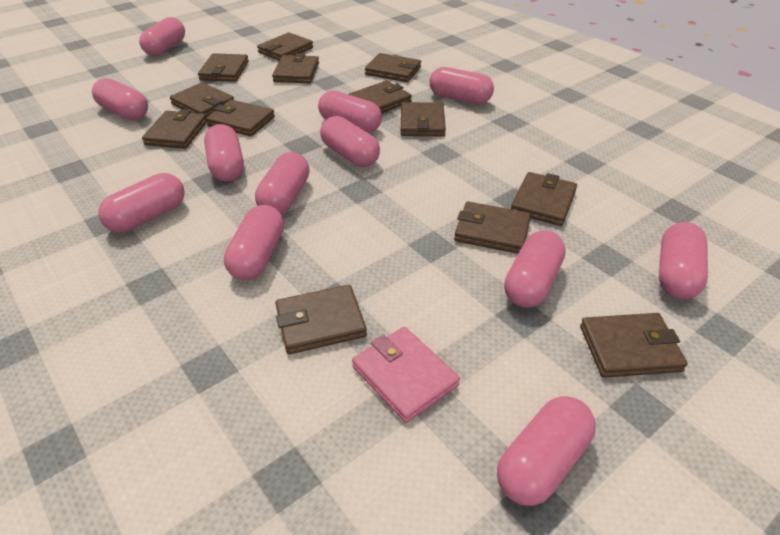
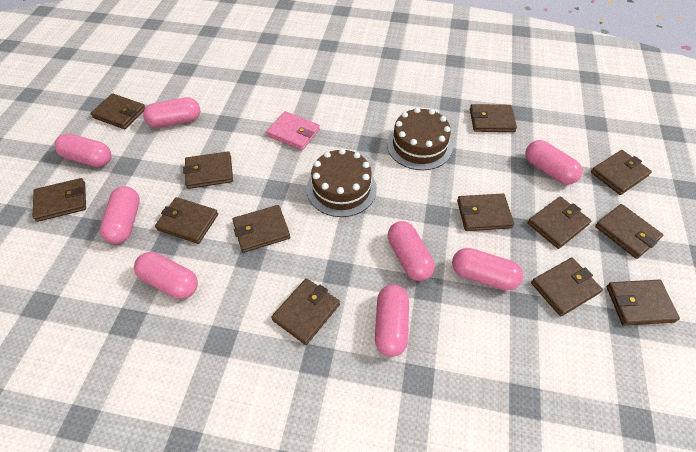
brown cake: none = 0 -> [307,148,377,217] [387,107,453,170] = 2
pink capsule: [92,78,148,120] [98,173,185,233] [139,17,185,56] [204,124,244,182] [224,205,284,280] [255,152,310,214] [318,91,382,133] [320,116,380,167] [429,67,494,104] [497,396,596,506] [504,230,566,308] [659,222,708,299] = 12 -> [54,134,111,167] [100,186,140,244] [134,252,198,299] [143,97,200,128] [375,284,409,357] [388,221,435,281] [452,248,523,290] [525,140,583,185] = 8

